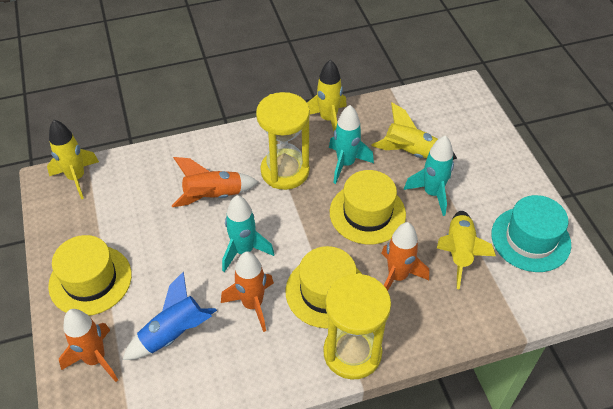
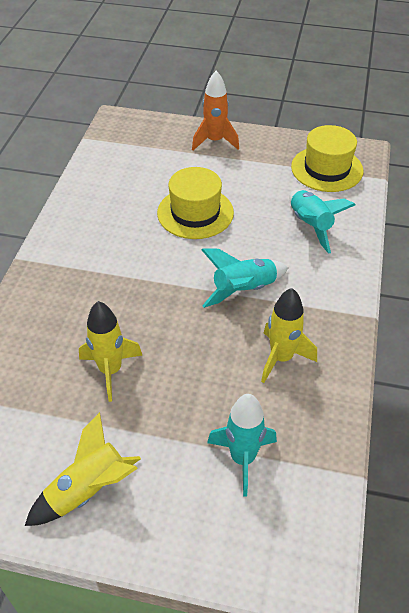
blue rocket: [123,272,217,360] = 1 -> none = 0
orange rocket: [59,309,118,382] [172,157,258,207] [221,251,274,332] [381,222,429,291] = 4 -> [192,71,239,150] = 1
turquoise hat: [491,195,571,272] = 1 -> none = 0
yellow hat: [48,235,132,316] [285,246,362,328] [330,170,406,245] = 3 -> [157,167,234,239] [291,125,363,192] = 2
yellow hourglass: [256,92,310,190] [323,273,391,380] = 2 -> none = 0
yellow rocket: [47,120,99,199] [307,59,347,131] [371,102,457,160] [437,211,496,290] = 4 -> [25,412,141,526] [79,301,142,402] [261,288,317,383] = 3

